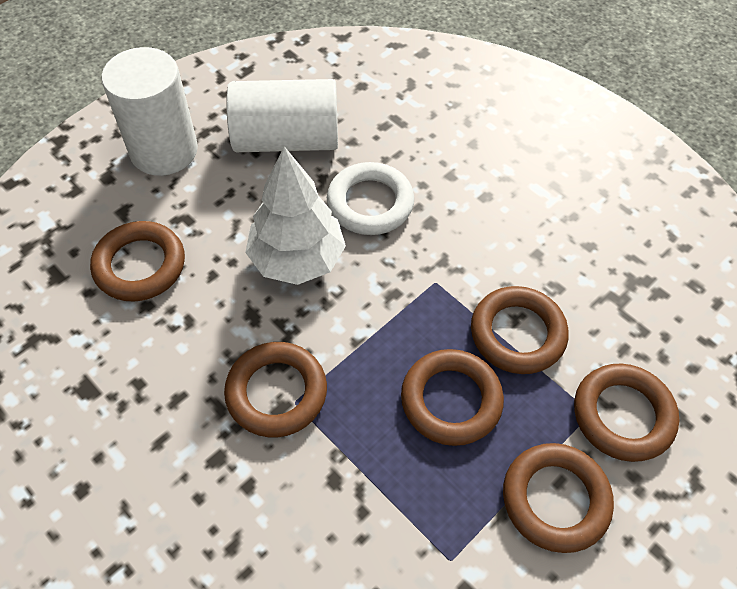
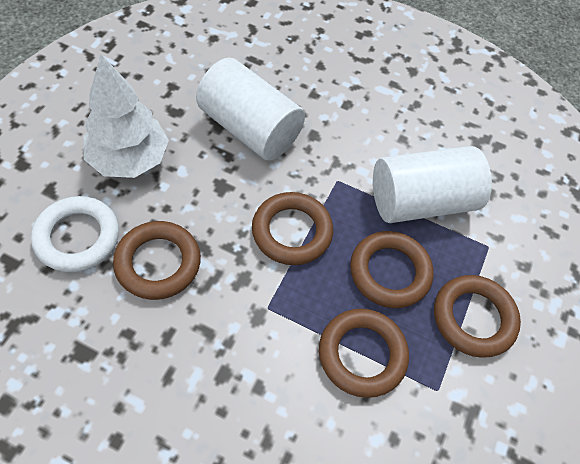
brown ring: [90,221,185,302] [224,342,327,437] [401,349,504,446] [471,286,568,374] [503,443,614,553] [574,364,679,462] = 6 -> [113,221,201,300] [252,192,333,265] [319,309,409,398] [350,231,434,308] [434,275,521,358] = 5

